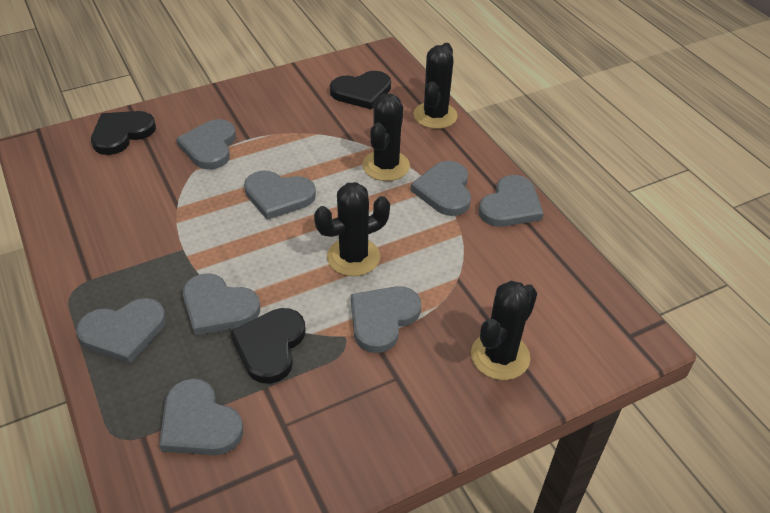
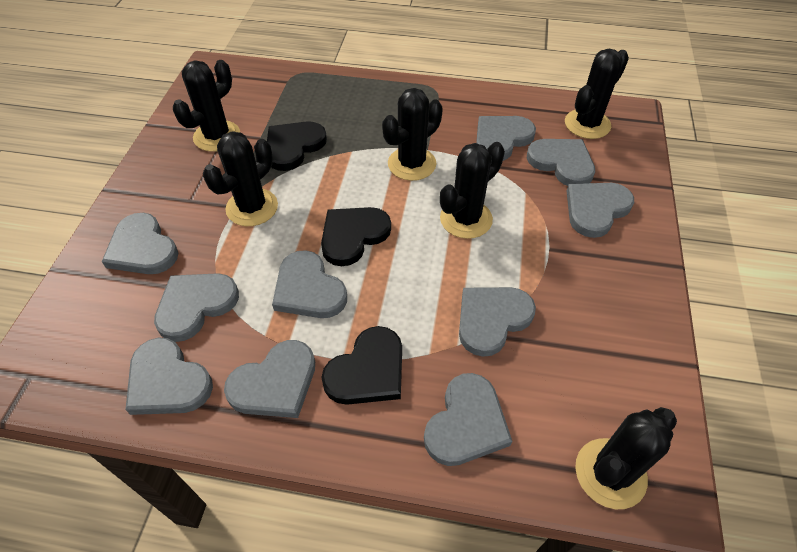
black cactus: [314,182,390,276] [362,94,410,181] [413,43,458,129] [471,281,537,380] = 4 -> [173,60,240,152] [203,131,278,226] [382,88,443,181] [440,142,505,239] [565,49,629,139] [575,407,677,509] = 6
grey heart: [76,298,166,364] [159,378,244,455] [176,119,236,170] [183,273,260,336] [244,171,316,220] [351,286,421,353] [411,161,471,216] [479,175,544,227] = 8 -> [102,213,178,274] [126,337,213,415] [154,273,239,342] [224,340,315,418] [272,250,347,318] [424,373,512,466] [459,287,536,357] [476,116,536,161] [527,139,595,186] [567,183,634,238] = 10

